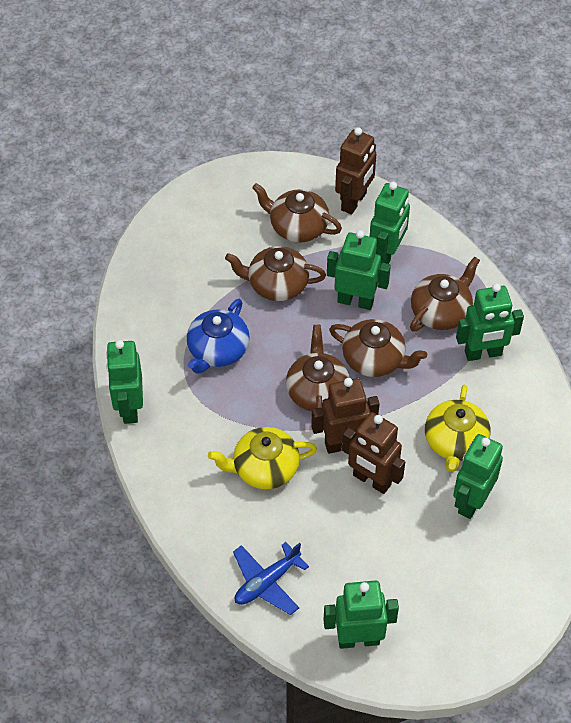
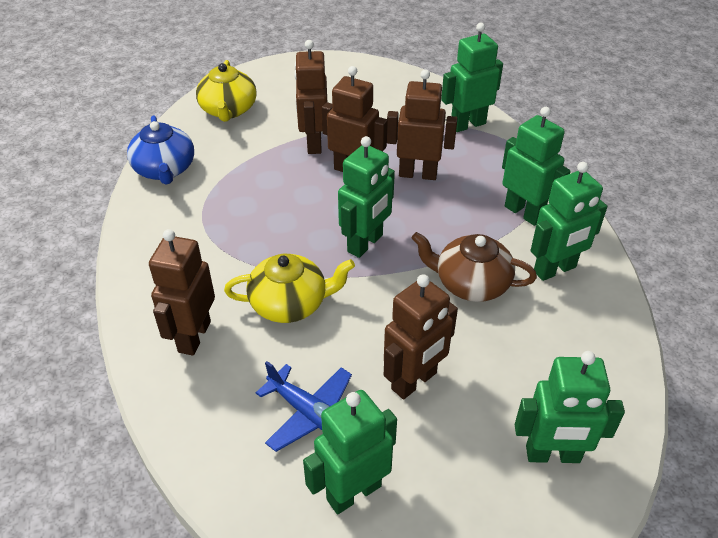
brown robot: [311,378,380,454] [335,127,376,215] [342,412,405,494] = 3 -> [149,229,215,356] [294,40,327,154] [322,66,388,172] [384,274,458,399] [387,69,458,180] = 5
brown teapot: [225,246,326,301] [252,183,342,243] [286,325,350,411] [329,319,427,377] [410,257,480,331] = 5 -> [412,232,537,302] = 1

